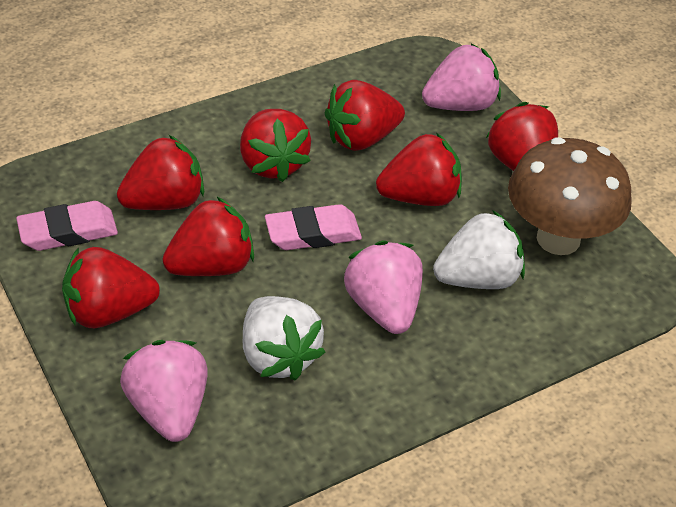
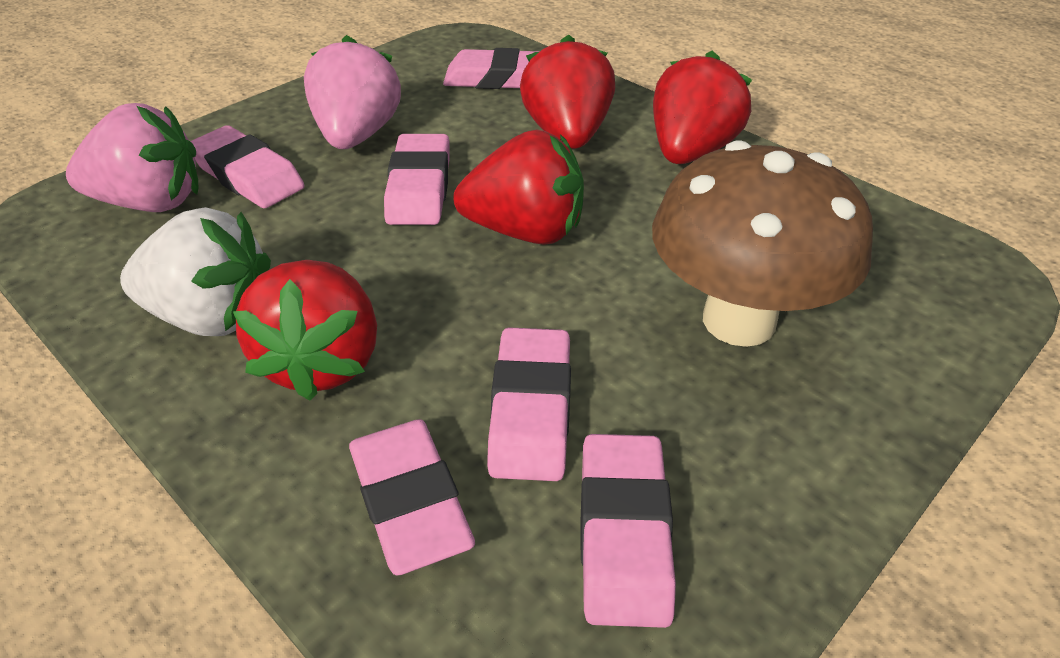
pink eraser: [16,201,118,251] [265,204,362,250] = 2 -> [190,125,305,208] [349,419,475,575] [384,134,450,225] [443,48,540,89] [487,327,571,481] [580,434,676,628] = 6
pink strawberry: [120,340,208,442] [344,240,423,334] [422,43,501,111] = 3 -> [66,103,198,212] [304,35,401,149] = 2
red strawberry: [62,247,160,328] [117,135,204,210] [163,196,254,276] [240,109,311,182] [325,80,405,151] [376,133,462,206] [486,102,558,171] = 7 -> [233,260,377,401] [453,130,584,245] [520,35,615,149] [653,51,752,164] = 4
white strawberry: [243,296,325,380] [433,211,525,289] = 2 -> [120,207,271,336] = 1

